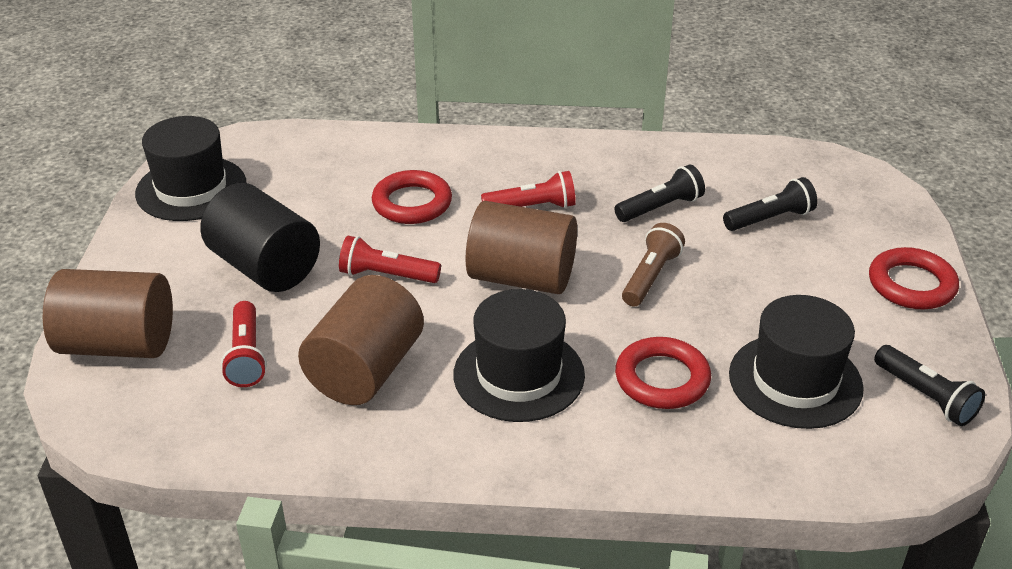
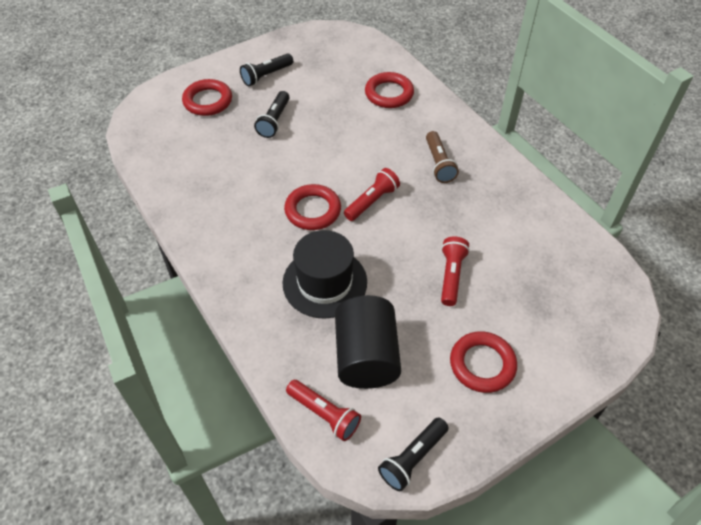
black hat: [135,116,246,221] [453,289,585,422] [729,295,864,429] = 3 -> [282,230,367,319] = 1
brown cylinder: [43,269,173,358] [298,275,424,405] [466,201,577,294] = 3 -> none = 0
red ring: [372,170,452,224] [615,337,711,409] [869,247,959,310] = 3 -> [182,79,232,116] [284,184,341,230] [365,72,414,108] [450,331,517,393] = 4

